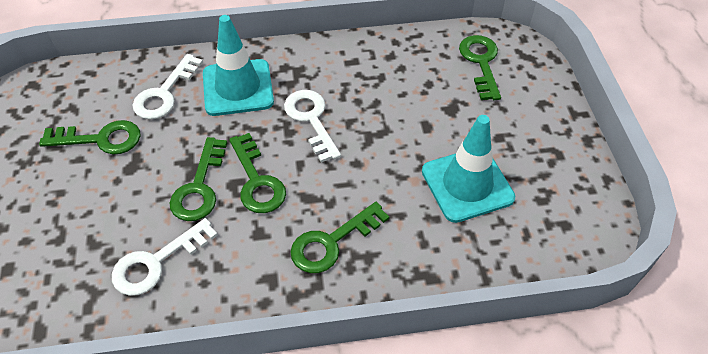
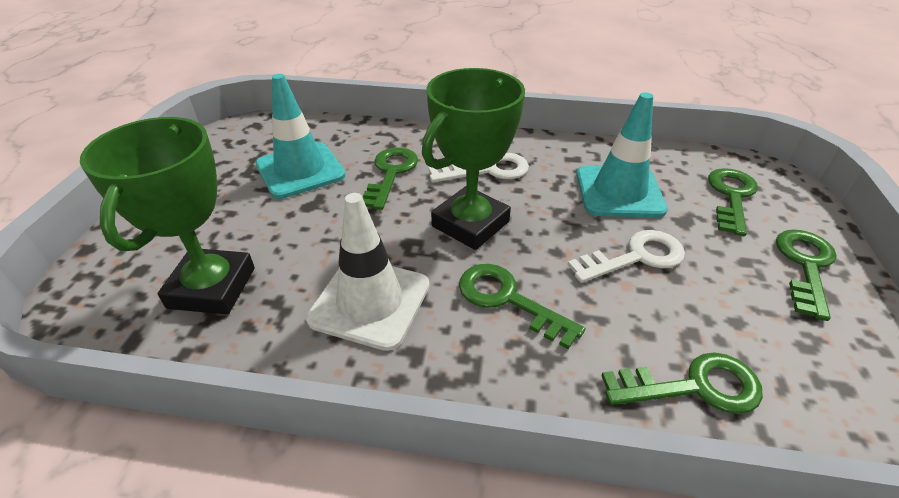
green trophy: none = 0 -> [80,117,255,314] [422,68,525,250] = 2
white key: [112,218,217,296] [132,54,203,119] [284,90,341,163] = 3 -> [429,153,529,182] [567,230,685,283] = 2
white traffic cone: none = 0 -> [306,193,430,351] = 1

